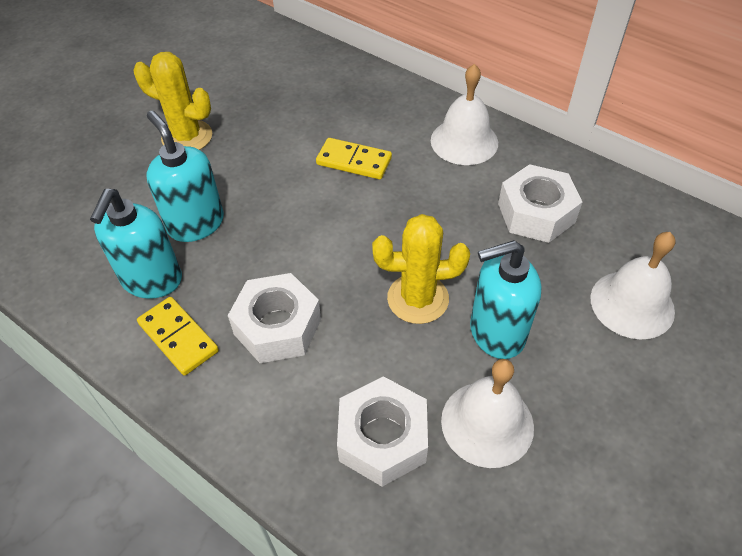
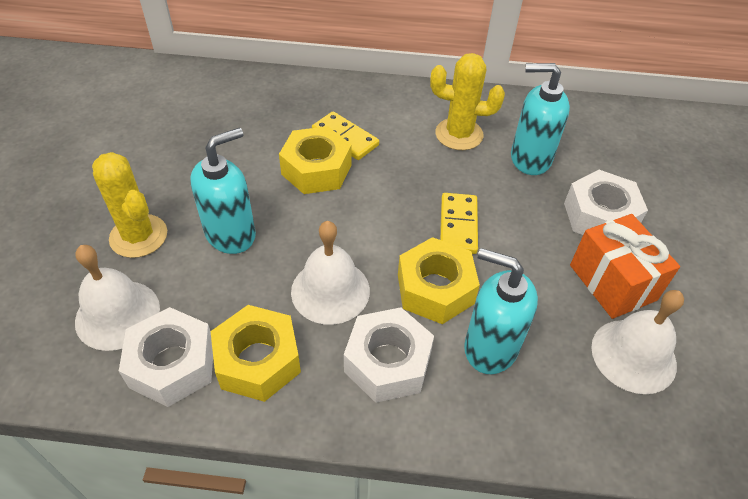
orange gift: none = 0 -> [570,214,680,319] = 1
yellow nut: none = 0 -> [210,305,301,402] [279,126,352,194] [398,237,480,324] = 3

